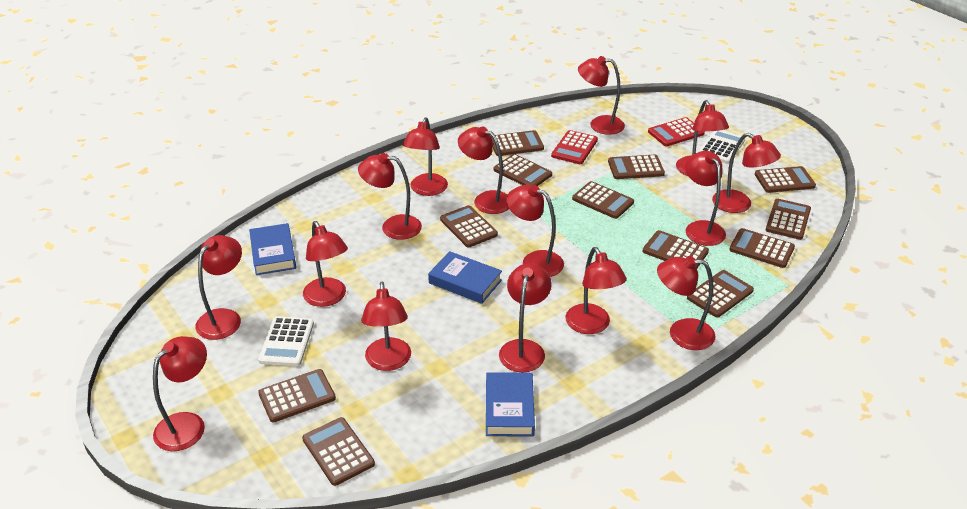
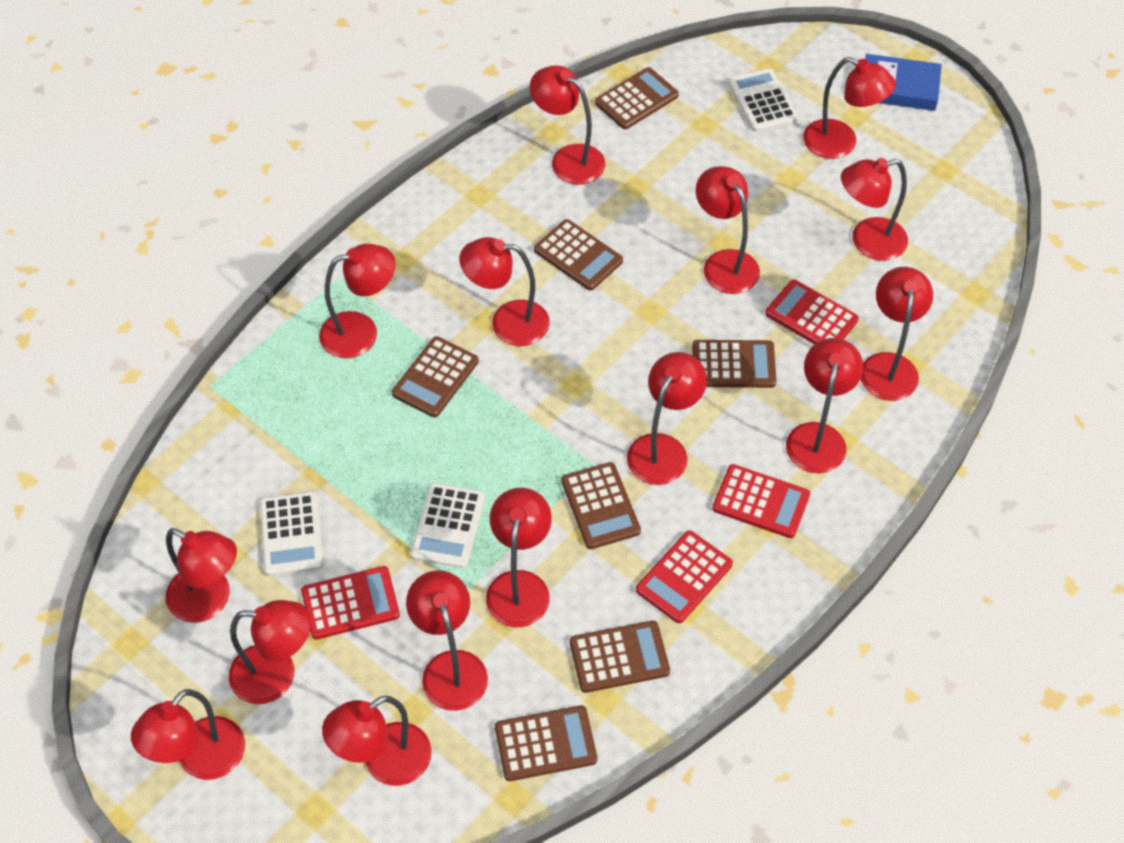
blue book: [249,223,296,275] [428,251,502,304] [486,372,535,437] = 3 -> [865,54,942,111] = 1
brown calculator: [258,369,336,423] [302,417,375,486] [440,205,498,247] [491,130,544,156] [494,154,552,186] [572,181,634,219] [608,155,665,179] [643,230,709,269] [687,270,754,318] [729,228,795,268] [755,166,816,193] [766,199,811,240] = 12 -> [392,336,479,417] [495,705,597,781] [534,219,623,290] [561,462,641,549] [570,621,670,693] [595,67,679,129] [692,340,776,388] = 7
red calculator: [551,130,598,164] [648,117,705,146] = 2 -> [301,566,400,640] [636,531,733,623] [713,464,810,538] [765,280,859,344] = 4
white calculator: [258,316,314,366] [698,130,745,164] = 2 -> [260,491,324,576] [411,483,485,568] [728,68,799,132] = 3

